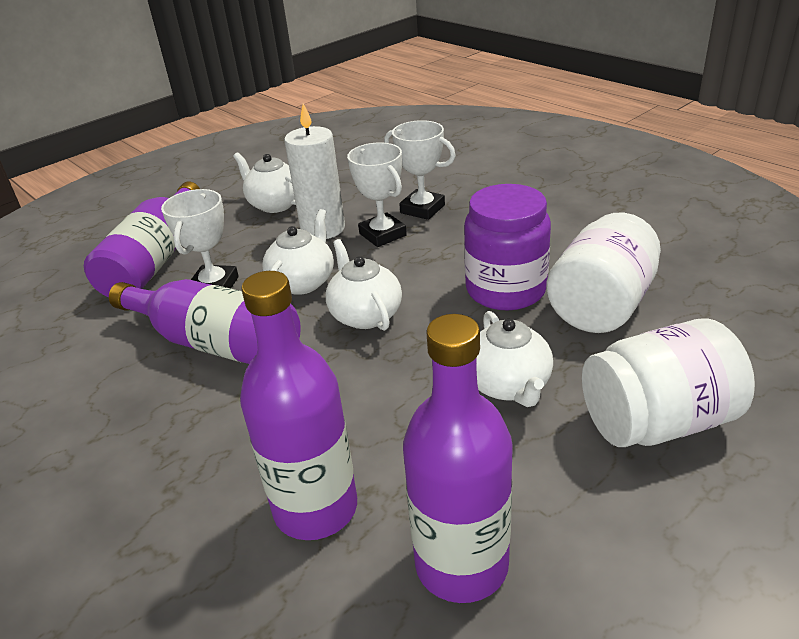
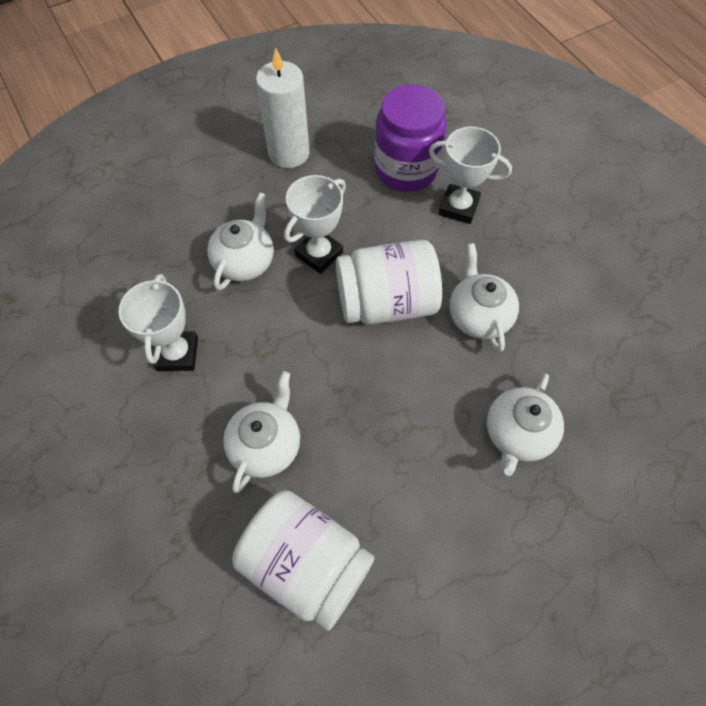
purple bottle: [84,182,200,297] [109,279,301,364] [240,271,357,540] [403,314,513,603] = 4 -> none = 0

